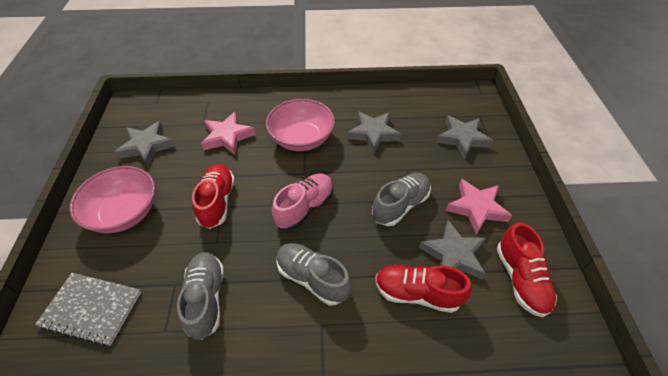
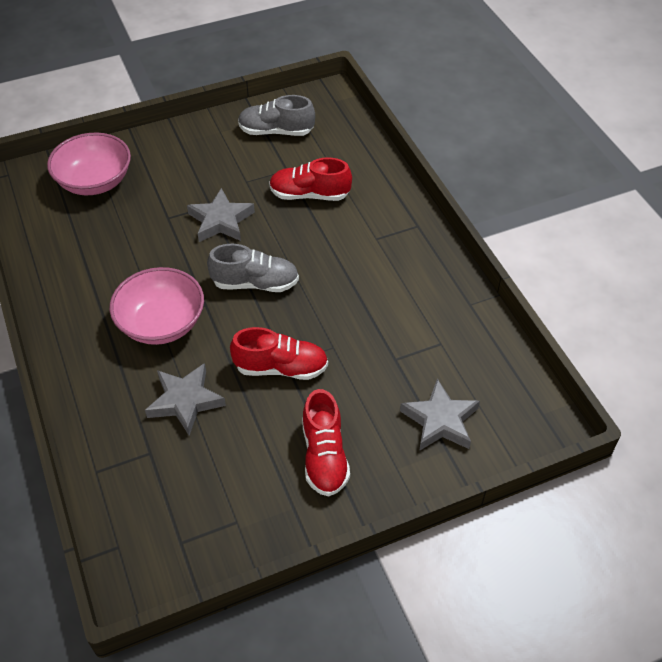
grey notebook: [35,273,141,346] = 1 -> none = 0
grey shoe: [177,252,224,340] [276,243,352,305] [372,173,431,226] = 3 -> [207,244,299,292] [238,95,315,136] = 2
grey star: [115,121,175,166] [347,111,401,153] [419,220,486,279] [436,115,493,159] = 4 -> [145,363,226,435] [187,188,255,242] [400,379,480,451] = 3
pink shoe: [272,174,334,230] = 1 -> none = 0
pink star: [201,112,255,155] [446,179,512,235] = 2 -> none = 0

